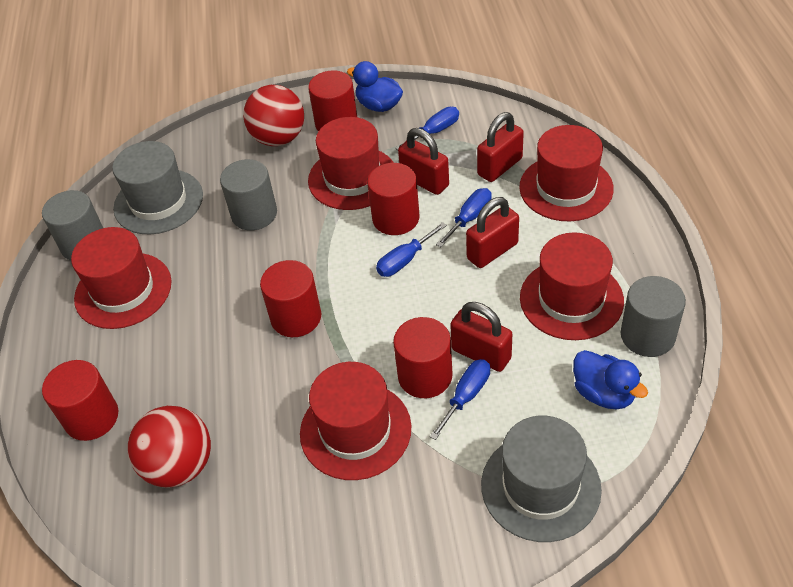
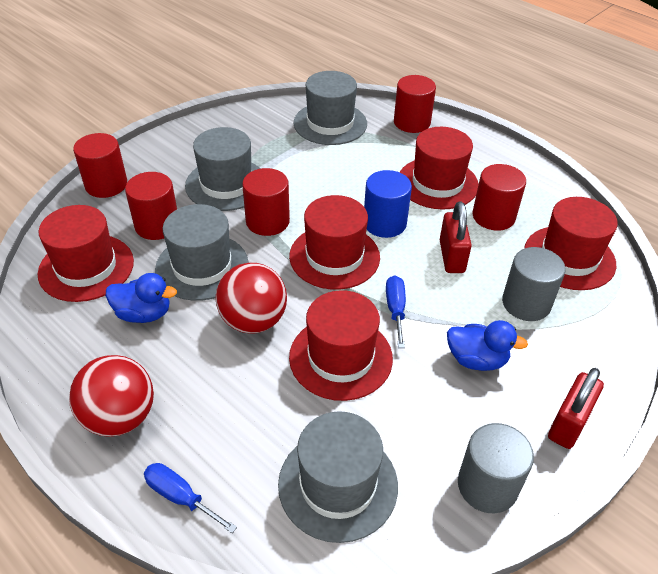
blue cylinder: none = 0 -> [364,170,412,238] = 1
blue screwdriver: [376,222,447,277] [395,107,459,150] [430,359,490,440] [436,188,492,247] = 4 -> [144,463,237,533] [386,275,406,348] = 2
grey cylinder: [42,190,103,261] [220,159,277,231] [620,276,686,357] = 3 -> [458,423,534,513] [502,247,566,321] = 2
grey hat: [112,141,203,234] [481,416,602,542] = 2 -> [155,204,249,301] [185,127,261,211] [278,411,398,543] [293,71,367,145] = 4
red padlock: [398,128,449,195] [450,302,512,372] [466,197,519,268] [477,112,524,182] = 4 -> [440,201,472,273] [548,368,604,449] = 2

